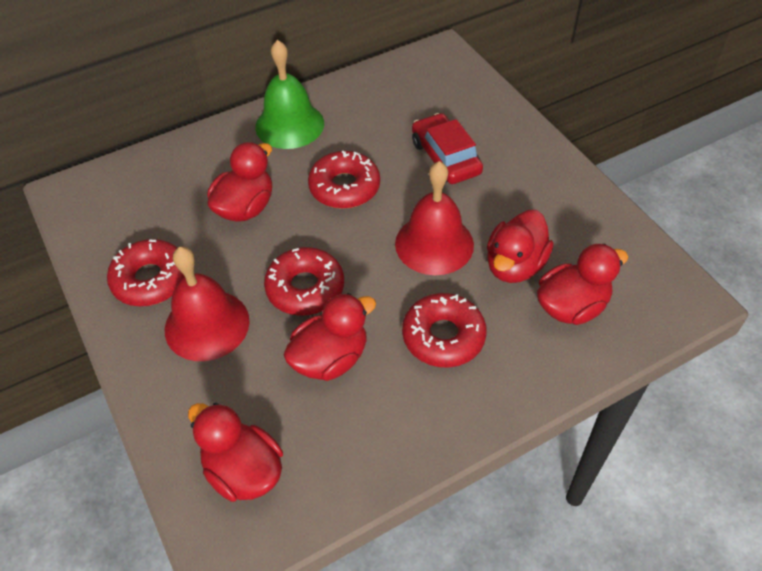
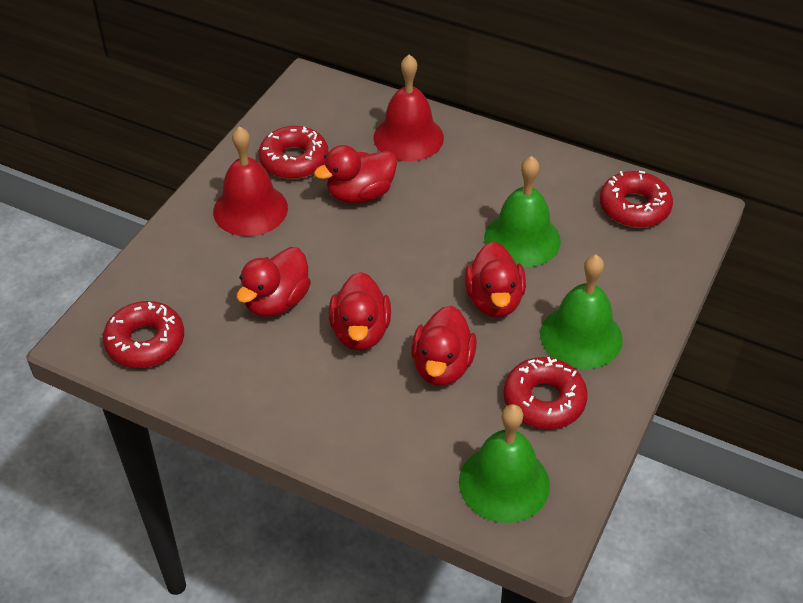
green bell: [255,40,324,149] = 1 -> [459,404,550,523] [484,156,561,267] [540,255,623,369] = 3
red car: [412,113,483,184] = 1 -> none = 0

